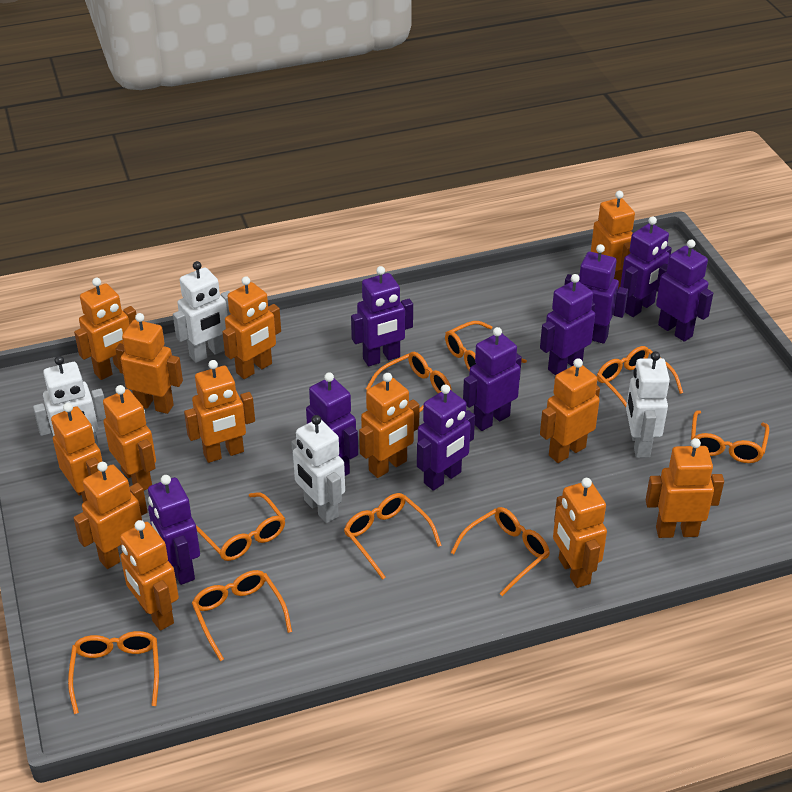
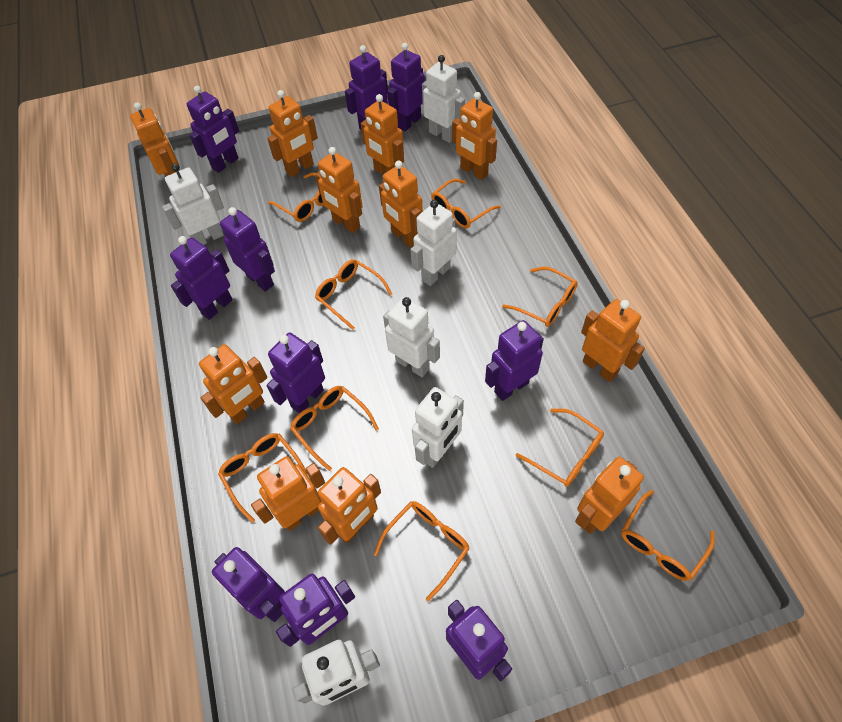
orange robot: [51,403,103,503] [74,278,136,380] [74,462,148,569] [103,385,156,490] [115,313,183,414] [120,520,179,631] [184,360,255,463] [222,276,281,379] [359,373,420,478] [540,358,600,463] [553,478,607,588] [591,191,635,288] [646,438,724,538] = 13 -> [130,102,179,177] [199,344,267,424] [251,456,325,531] [267,90,318,177] [315,147,363,233] [318,467,381,545] [361,94,404,174] [379,161,423,248] [452,92,497,180] [575,457,644,534] [581,299,645,382] = 11
purple robot: [148,475,200,585] [306,373,358,476] [351,266,413,366] [417,384,475,491] [463,327,522,431] [540,274,595,376] [565,244,628,344] [620,216,672,317] [656,240,713,342] = 9 -> [170,236,232,320] [187,86,239,173] [212,547,285,622] [220,207,275,291] [266,333,325,413] [276,574,355,647] [345,45,388,130] [387,43,425,131] [446,600,512,682] [485,320,544,401] = 10
white robot: [33,356,106,447] [173,261,230,363] [291,415,345,523] [626,351,670,458] = 4 -> [162,163,224,245] [293,640,380,706] [383,297,440,377] [410,200,457,286] [412,387,464,468] [422,55,465,143] = 6

